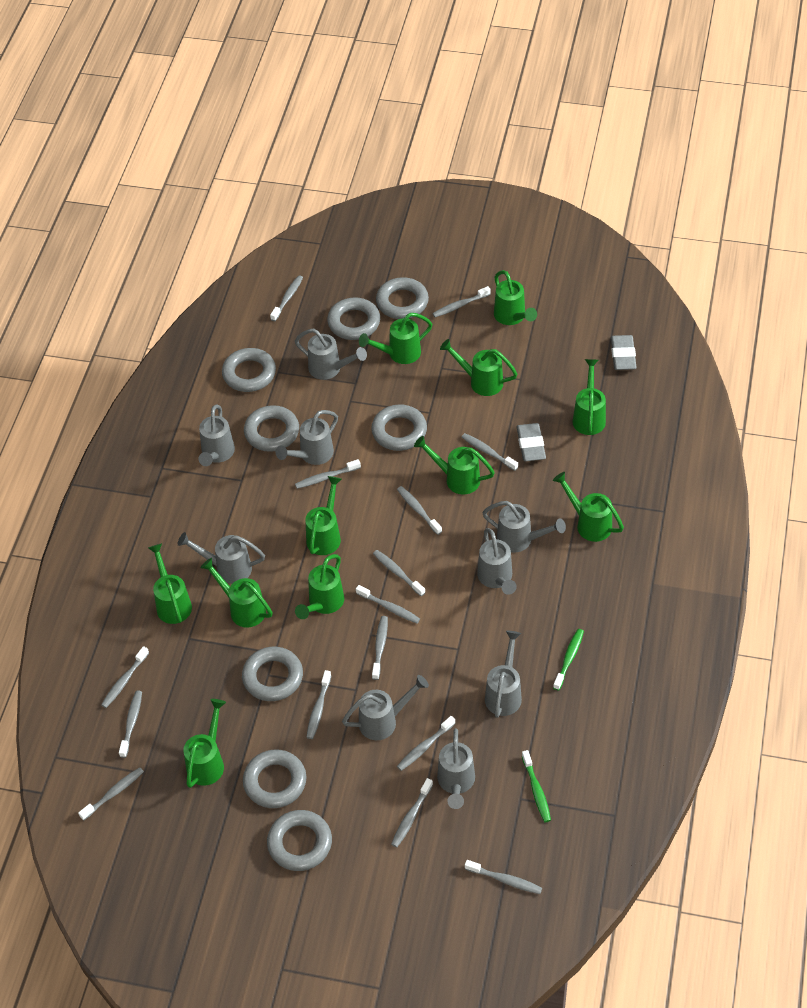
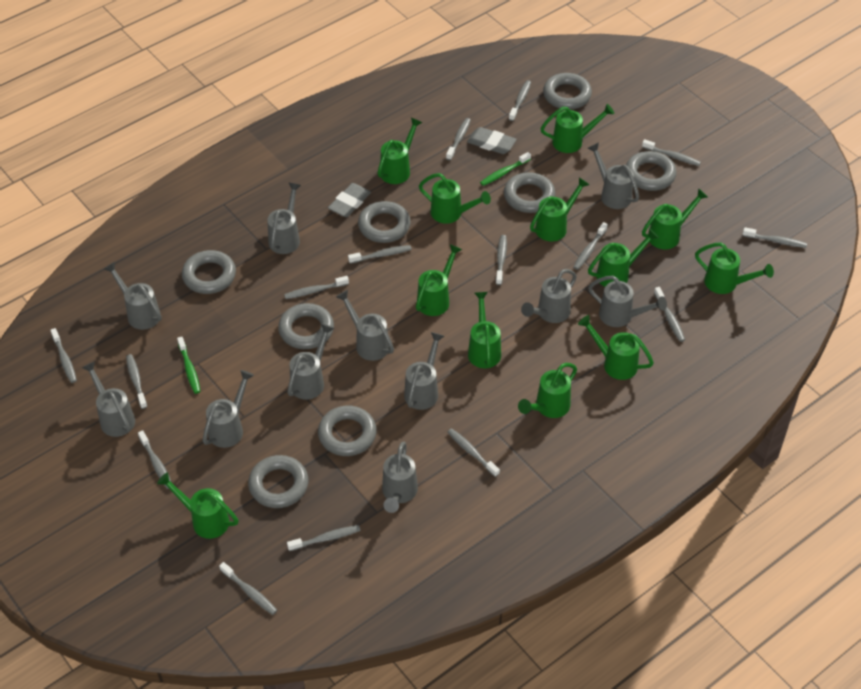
green watering can: [148,543,192,624] [183,699,226,788] [200,558,273,628] [295,554,344,619] [305,476,342,555] [359,313,432,364] [414,436,495,494] [440,339,517,396] [494,270,537,325] [553,472,624,542] [572,359,606,435] = 11 -> [157,472,239,539] [378,118,423,184] [416,244,462,316] [419,173,491,224] [468,292,501,368] [518,363,577,418] [530,177,590,242] [540,104,614,153] [578,315,654,380] [588,228,659,287] [642,188,708,249] [695,243,774,294] = 12
grey watering can: [178,532,265,584] [199,405,235,466] [276,410,338,465] [295,329,367,380] [342,675,429,740] [437,728,475,809] [477,528,517,595] [482,501,566,553] [485,631,522,718] = 9 -> [82,361,135,437] [104,262,162,330] [202,370,254,448] [267,182,301,254] [287,323,335,400] [336,290,394,361] [382,442,418,513] [404,332,444,410] [521,269,577,323] [588,142,639,209] [588,276,667,327] = 11

